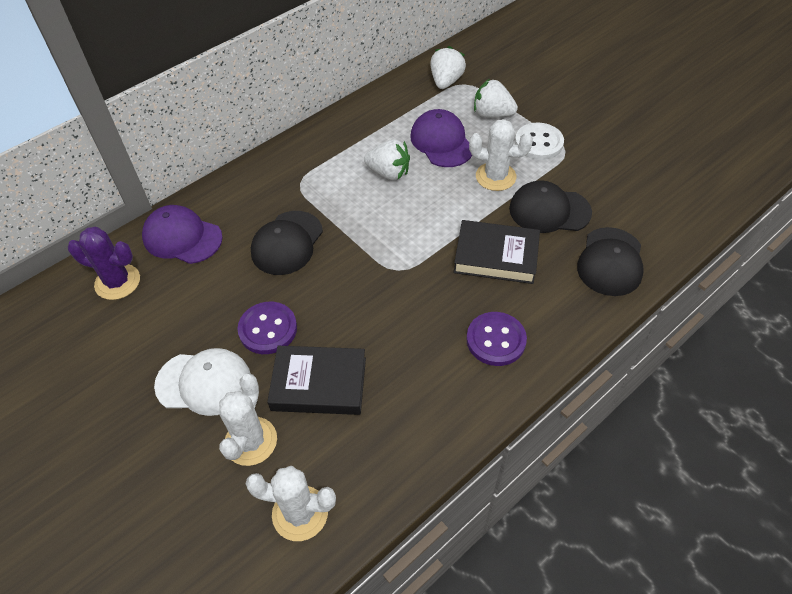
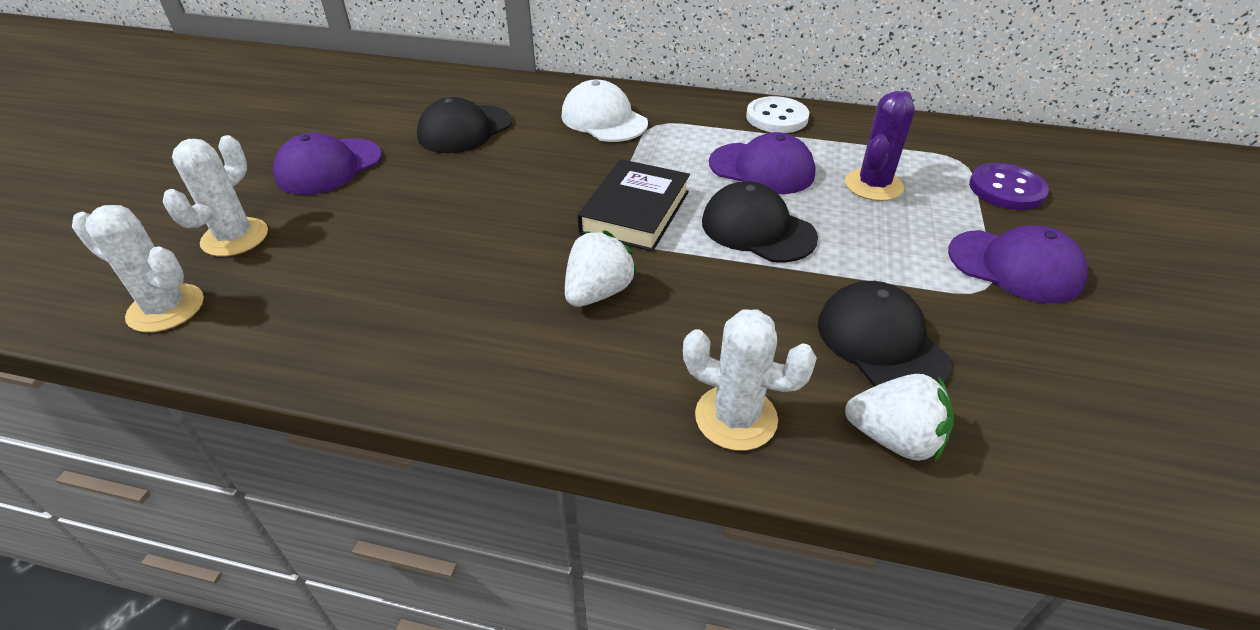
black book: [267,346,366,415] [454,220,540,284] = 2 -> [578,159,690,251] = 1
purple button: [237,302,297,354] [466,312,527,366] = 2 -> [969,163,1049,210] = 1
purple cap: [142,205,223,264] [410,109,472,167] = 2 -> [273,133,382,195] [709,132,816,194] [948,225,1088,304] = 3
white strawberry: [364,139,410,180] [430,46,466,89] [474,79,518,118] = 3 -> [565,230,637,307] [845,374,954,461] = 2

